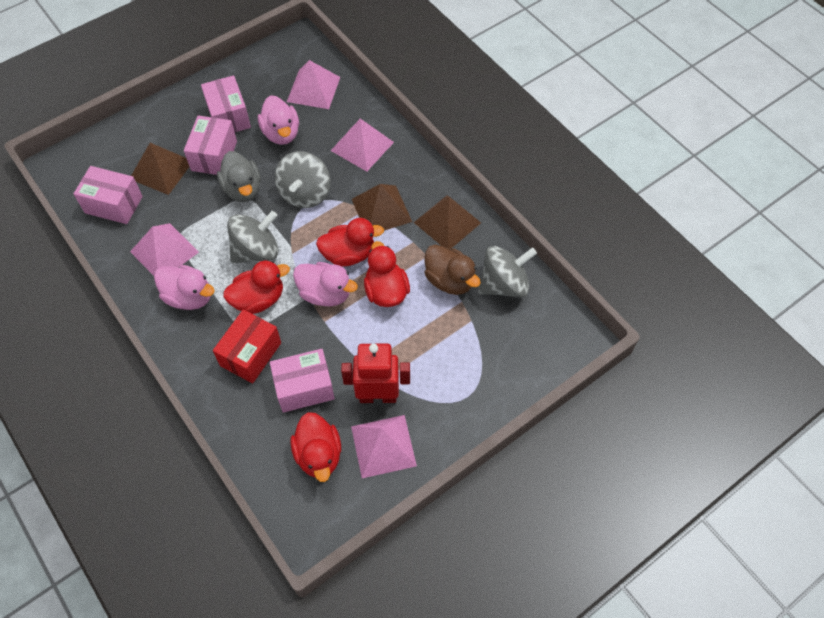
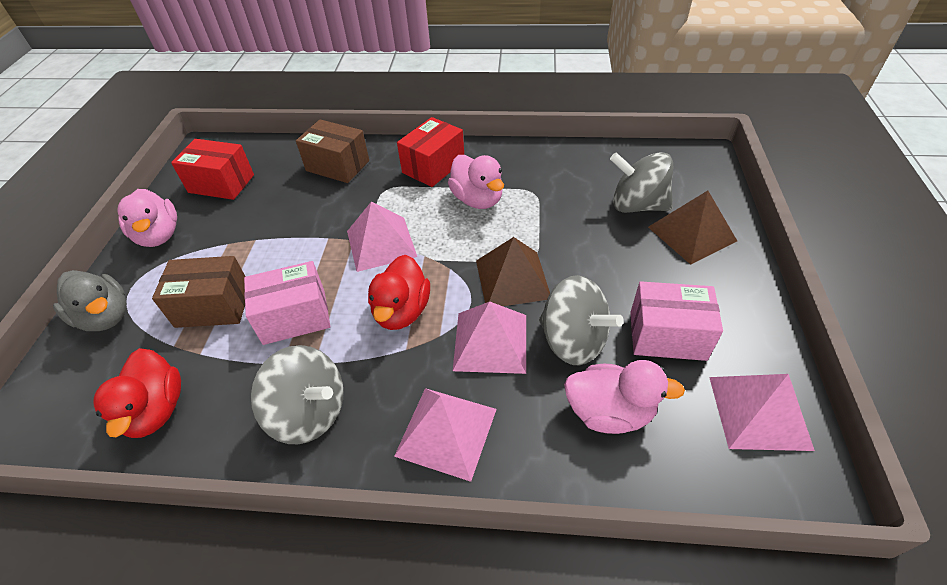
brown box: none = 0 -> [152,256,246,328] [296,119,369,183] = 2
brown duck: [424,244,481,295] = 1 -> none = 0
brown pyramid: [131,143,189,195] [352,184,412,231] [414,195,481,250] = 3 -> [476,237,550,306] [648,191,737,265] = 2
pink box: [73,166,143,224] [184,116,237,175] [201,75,251,132] [270,349,335,413] = 4 -> [244,261,330,345] [630,281,723,361] = 2
red box: [213,310,281,383] = 1 -> [171,139,254,200] [397,117,464,187] = 2
red duck: [223,261,290,314] [290,412,341,482] [316,218,384,267] [364,241,410,307] = 4 -> [94,348,181,438] [368,255,430,330] = 2
red robot: [341,344,410,403] = 1 -> none = 0

